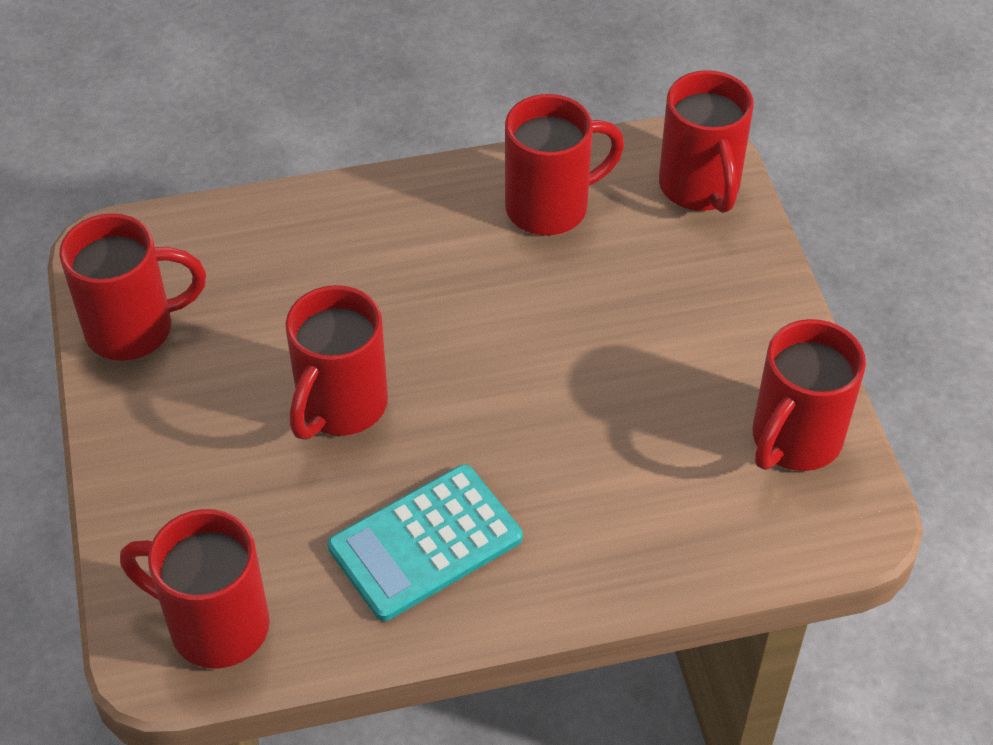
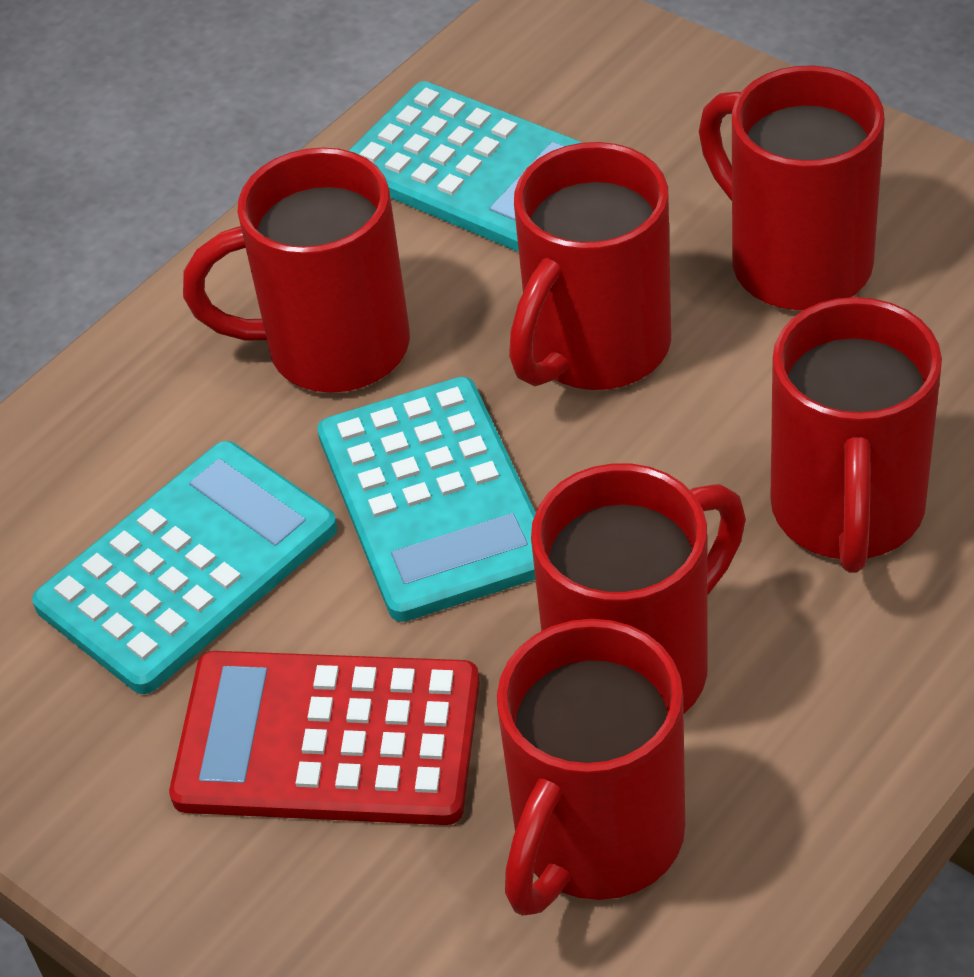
red calculator: none = 0 -> [169,651,480,825] = 1
turquoise calculator: [328,464,523,621] = 1 -> [32,441,338,694] [317,377,536,622] [349,81,583,252] = 3

